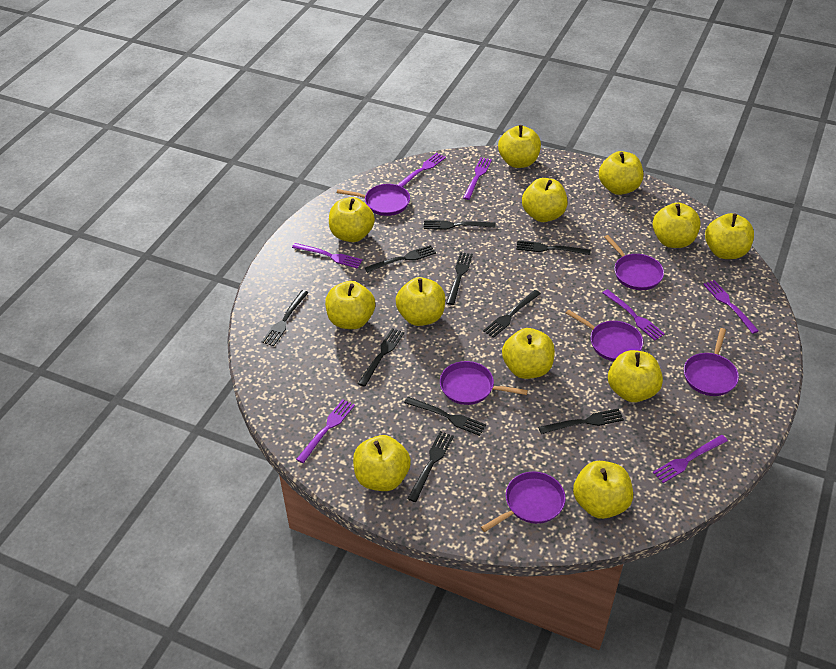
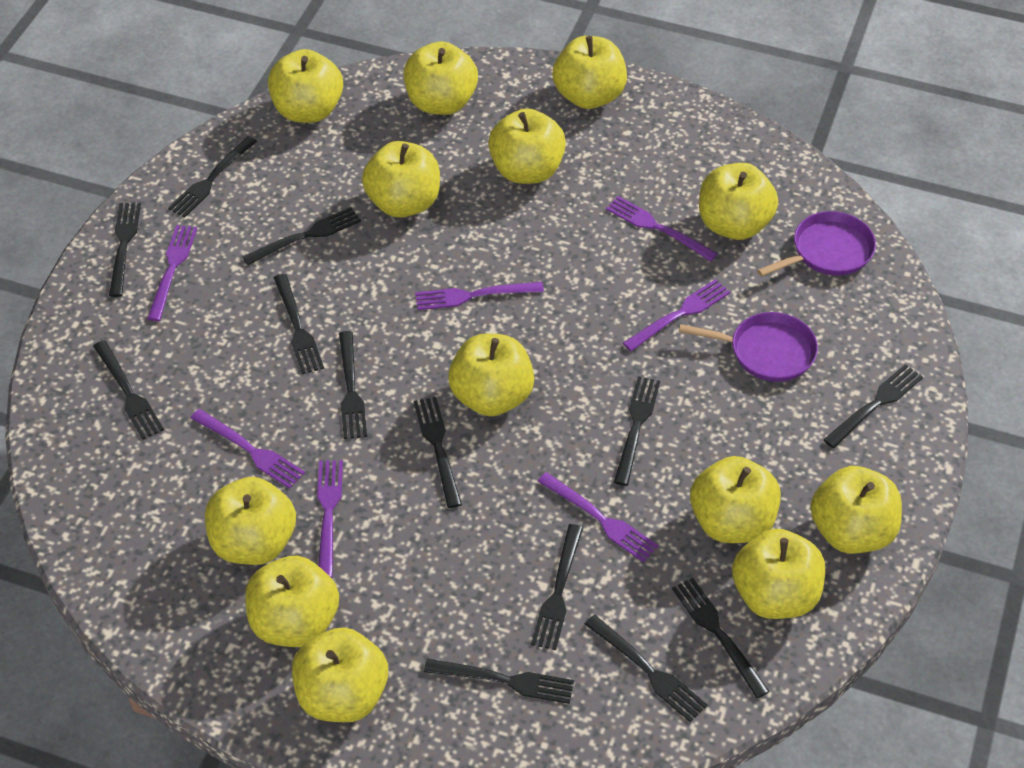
black fork: [262,290,308,346] [358,328,404,387] [365,245,436,273] [404,397,486,436] [408,431,454,502] [424,220,496,230] [447,252,473,305] [483,290,541,338] [516,240,591,255] [538,408,624,434] = 10 -> [93,340,164,440] [109,203,141,297] [168,136,257,218] [243,207,361,265] [274,274,324,374] [339,331,367,439] [414,397,462,508] [424,658,574,704] [531,524,583,650] [585,615,708,722] [614,376,660,486] [672,578,770,698] [823,364,923,448] = 13
purple pan: [337,184,410,216] [440,361,528,405] [481,472,566,532] [566,309,643,361] [604,235,664,290] [684,328,739,396] = 6 -> [679,312,818,382] [757,211,876,277] = 2
yellow apple: [325,281,375,329] [329,197,375,242] [353,435,411,491] [395,277,445,326] [498,125,541,168] [502,328,555,379] [522,178,568,222] [573,461,633,519] [599,151,643,195] [608,350,663,402] [653,203,701,248] [705,213,754,259] = 12 -> [205,477,296,565] [245,556,339,647] [268,49,343,123] [292,627,388,722] [362,141,440,218] [404,41,478,115] [448,334,534,416] [488,108,566,184] [553,36,627,109] [690,456,781,543] [699,163,778,240] [732,529,825,619] [810,466,902,554] = 13

